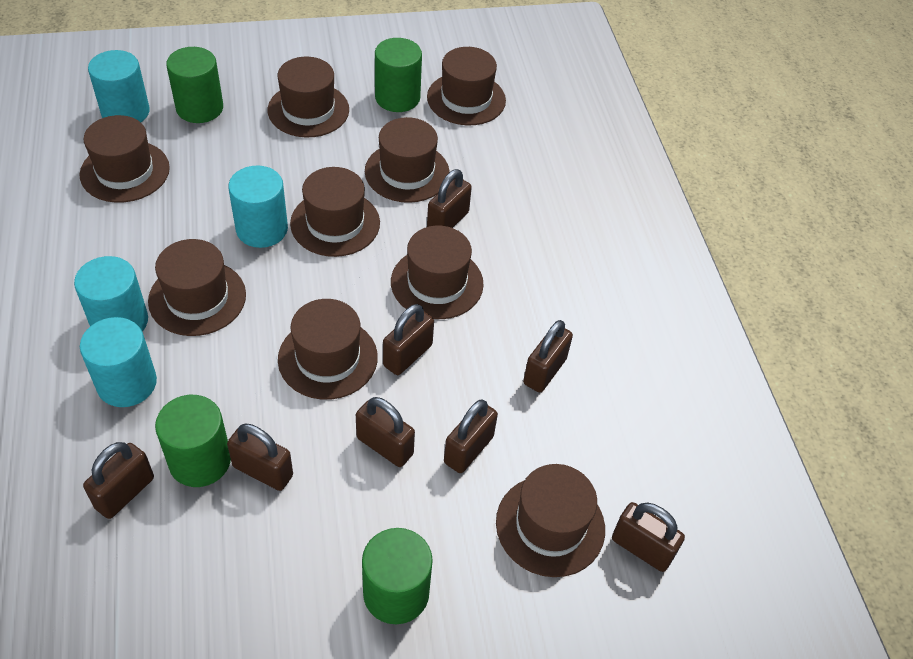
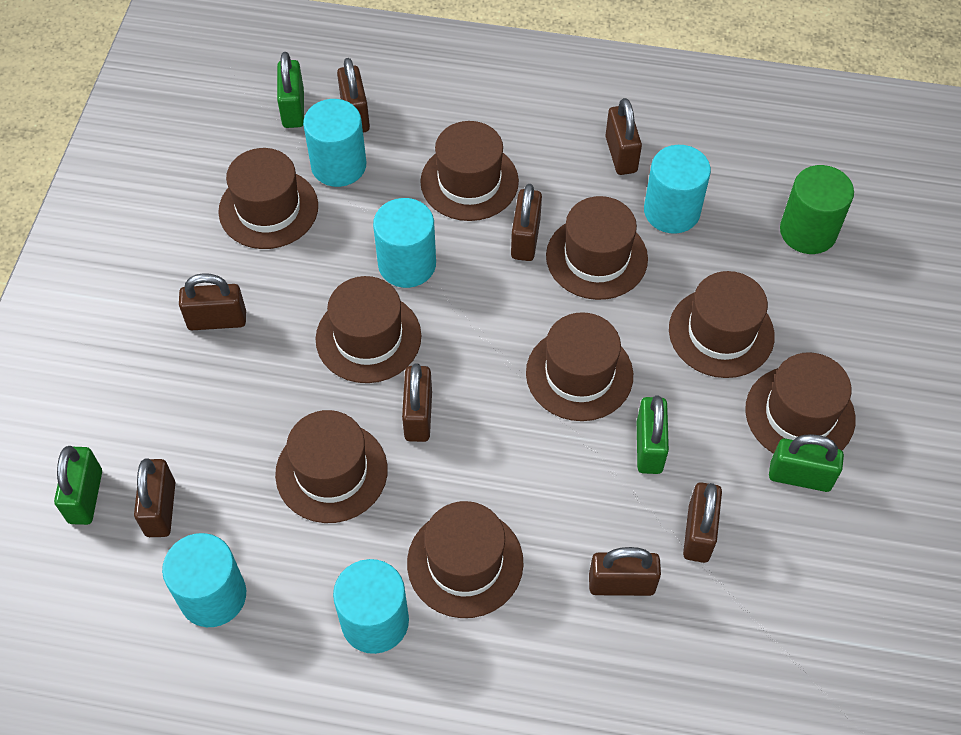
green cylinder: [155,395,231,487] [166,47,223,123] [362,528,433,624] [375,38,422,112] = 4 -> [780,165,854,254] = 1
green padlock: none = 0 -> [54,446,102,525] [277,52,304,128] [637,395,669,474] [769,434,844,492] = 4
turquoise cylinder: [74,256,148,332] [80,317,157,407] [88,50,150,122] [228,165,288,248] = 4 -> [162,533,246,627] [303,99,366,187] [333,559,409,654] [373,198,436,288] [644,145,711,234] = 5

